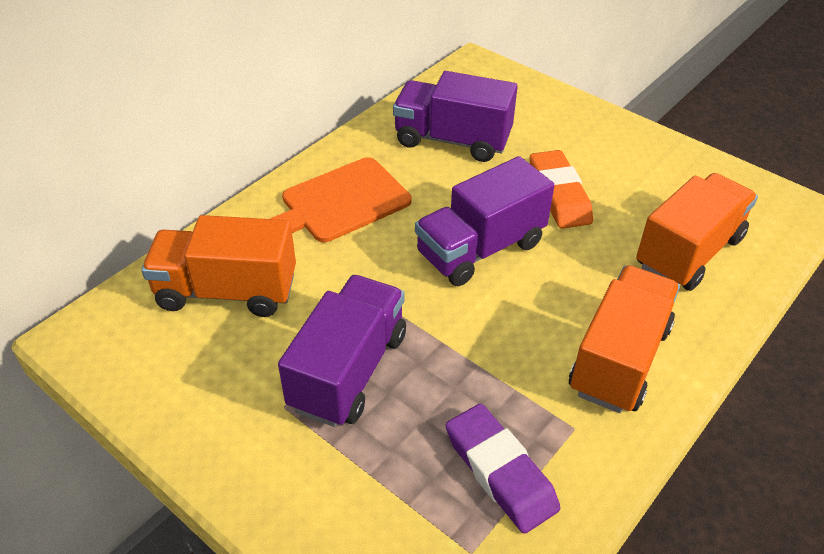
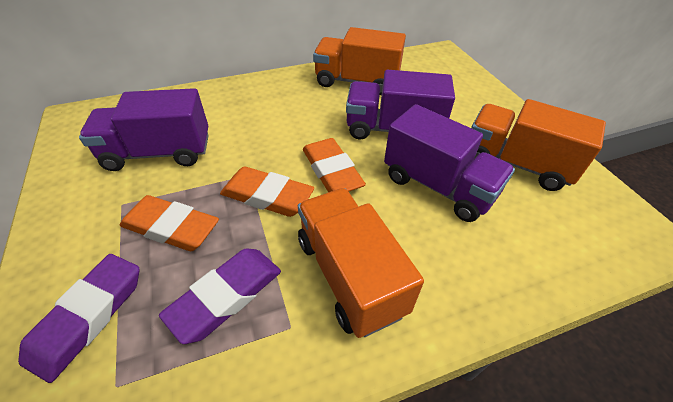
orange cutting board: [270,157,412,242] = 1 -> none = 0
orange eraser: [530,150,593,229] = 1 -> [120,195,219,251] [220,167,314,217] [303,138,366,192] = 3
purple eraser: [446,404,560,534] = 1 -> [18,254,140,383] [159,249,281,344] = 2

